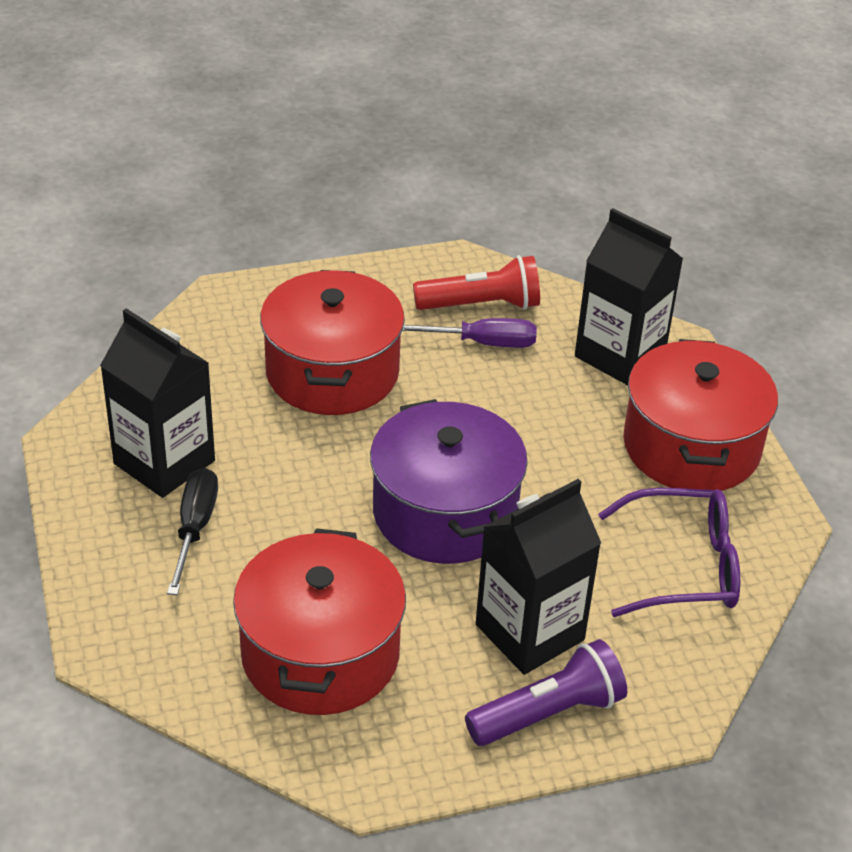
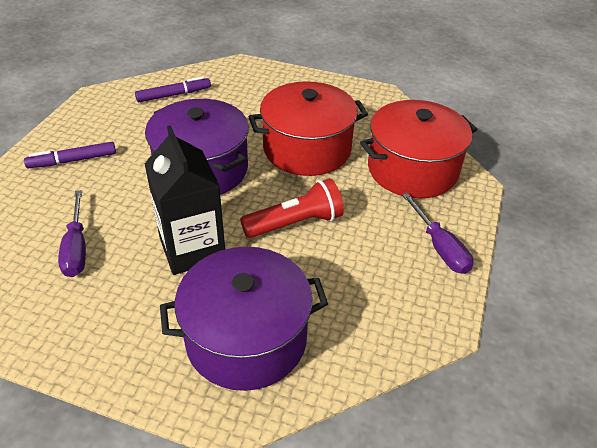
black carton: [100,308,215,498] [476,479,601,675] [575,208,683,385] = 3 -> [145,125,225,275] = 1
black screwdriver: [167,468,218,595] = 1 -> none = 0
purple flashlight: [465,639,627,746] = 1 -> none = 0
purple glasses: [598,488,740,617] = 1 -> none = 0
purple marker: none = 0 -> [24,142,116,168] [135,76,211,102] = 2
purple pot: [370,399,528,564] = 1 -> [145,99,249,195] [160,247,328,391] = 2
purple screwdriver: [402,318,537,348] = 1 -> [58,190,86,277] [402,193,473,274] = 2
red pot: [233,528,406,715] [260,270,405,415] [623,339,778,491] = 3 -> [249,81,368,176] [360,100,477,198] = 2

